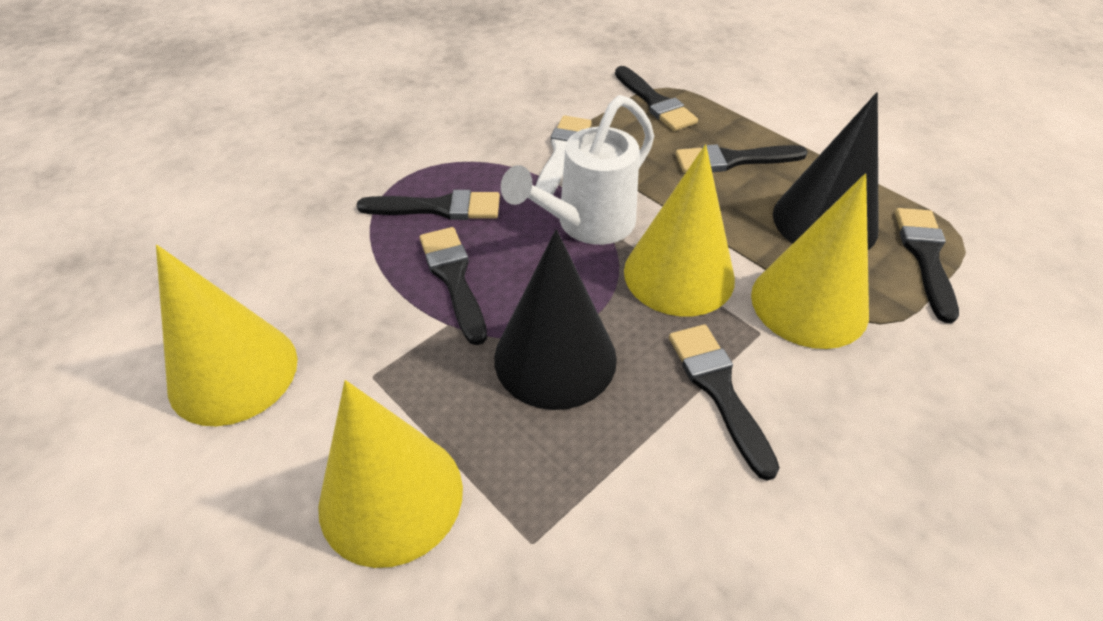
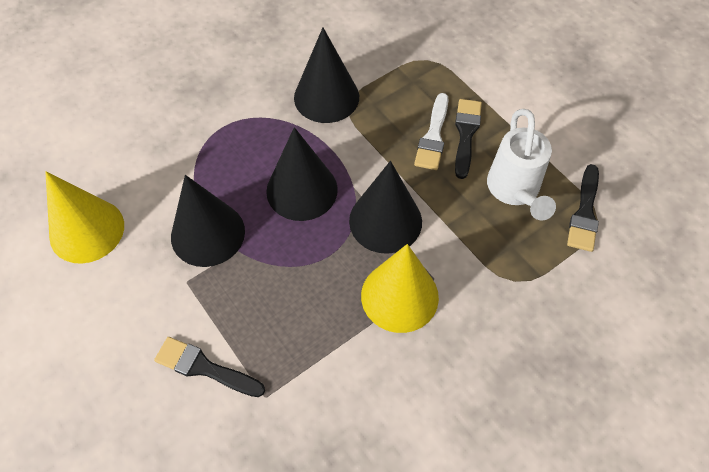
black brush: [357,190,500,220] [419,227,487,345] [615,66,698,131] [669,324,780,481] [675,144,808,173] [895,208,959,323] = 6 -> [154,337,265,397] [455,99,482,179] [567,164,599,252] = 3
black cone: [494,229,617,410] [773,92,879,250] = 2 -> [171,175,245,267] [266,127,338,221] [294,28,359,123] [349,161,422,254] = 4
yellow cone: [156,245,298,426] [318,380,463,568] [624,144,735,317] [751,174,869,349] = 4 -> [45,171,124,264] [361,244,439,333] = 2

